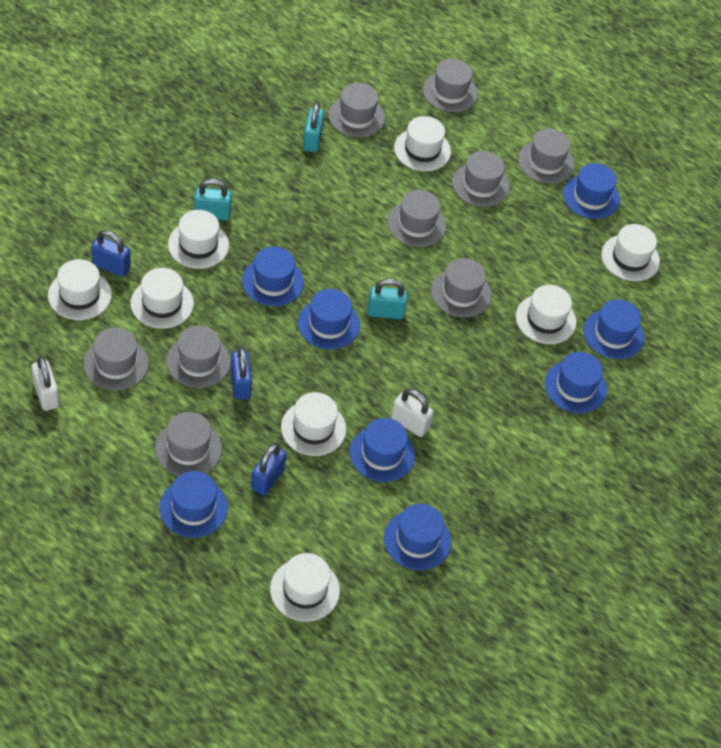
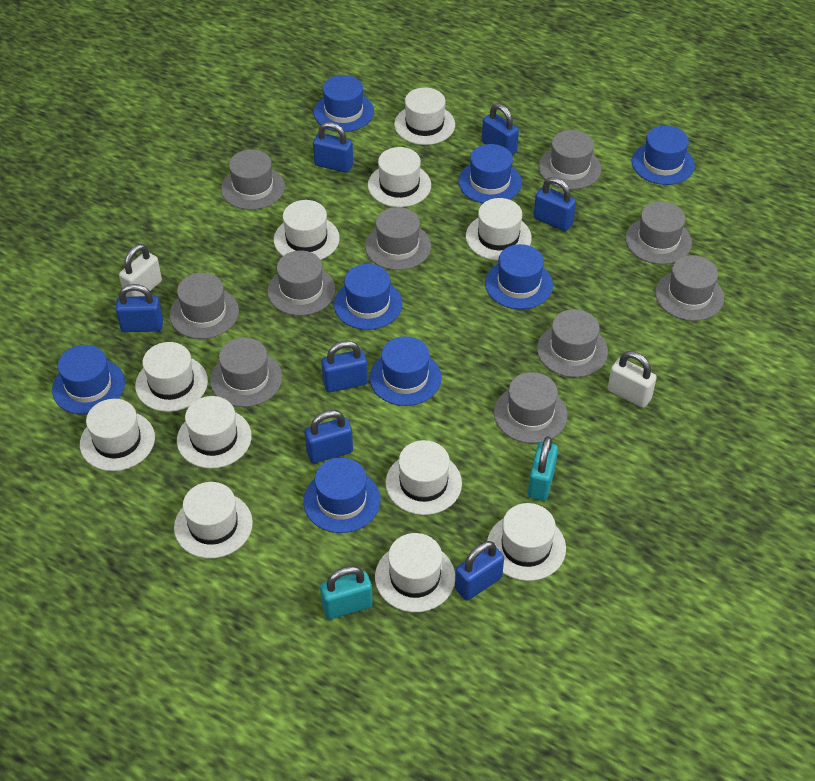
blue padlock: [91,230,131,277] [231,346,252,400] [251,443,287,496] = 3 -> [116,284,163,332] [305,410,353,463] [313,122,353,173] [321,341,368,393] [455,541,504,601] [482,103,519,155] [534,177,576,231] = 7
grey hat: [83,327,149,390] [155,412,222,476] [166,326,231,388] [329,83,385,137] [387,190,446,247] [423,59,478,112] [431,258,492,317] [452,151,510,207] [518,129,575,184] = 9 -> [169,273,239,339] [210,337,282,407] [221,149,285,210] [267,250,336,316] [365,207,431,270] [494,372,567,444] [537,309,608,378] [538,130,602,189] [625,201,692,264] [655,255,724,321] = 10
turquoise padlock: [194,179,232,220] [303,101,324,152] [367,278,408,319] = 3 -> [320,566,373,619] [528,436,558,501] = 2
white hat: [48,259,112,320] [130,268,194,329] [168,210,229,269] [270,553,340,622] [281,392,346,456] [394,116,451,171] [516,285,576,344] [601,224,660,281] = 8 -> [80,399,155,471] [135,342,208,412] [174,482,253,558] [177,396,252,469] [274,200,340,260] [368,147,431,207] [375,533,455,612] [386,440,462,515] [394,88,455,145] [466,198,532,261] [487,503,566,581] = 11

